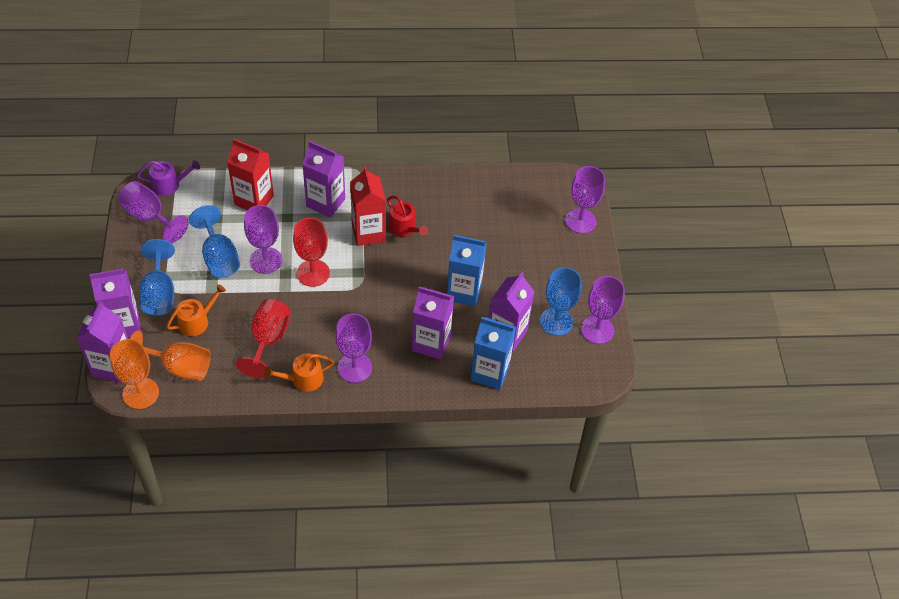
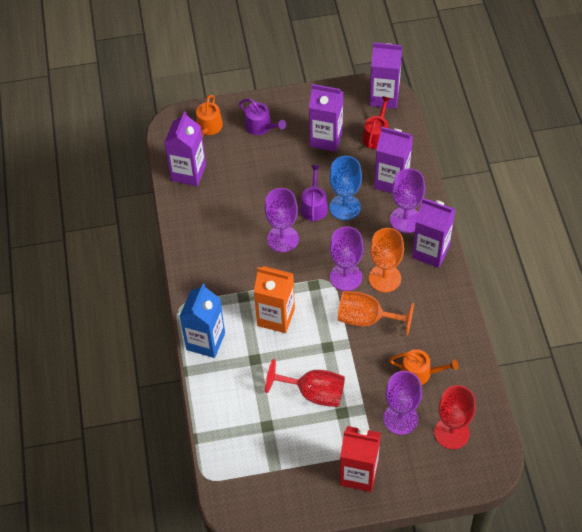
blue carton: [447,235,487,306] [471,317,516,390] = 2 -> [179,284,225,358] = 1
blue goblet: [139,239,175,316] [189,205,240,278] [540,267,582,336] = 3 -> [329,156,362,220] = 1
orange carton: none = 0 -> [254,266,295,333] = 1
purple goblet: [118,181,189,243] [244,205,283,274] [335,313,372,383] [565,166,605,234] [581,276,625,344] = 5 -> [265,188,299,252] [330,227,364,291] [383,371,422,435] [390,168,425,233] = 4
purple watering can: [137,160,200,196] = 1 -> [239,99,286,135] [300,165,328,222] = 2
red carton: [227,138,274,210] [350,166,386,246] = 2 -> [340,426,381,492] = 1

